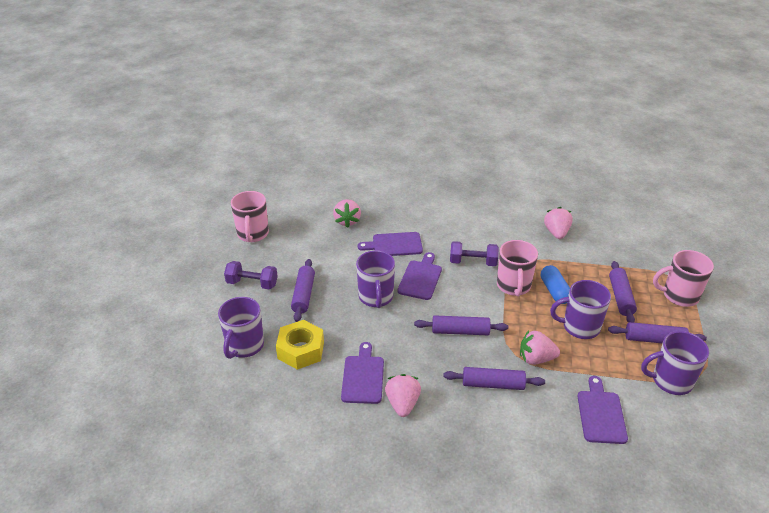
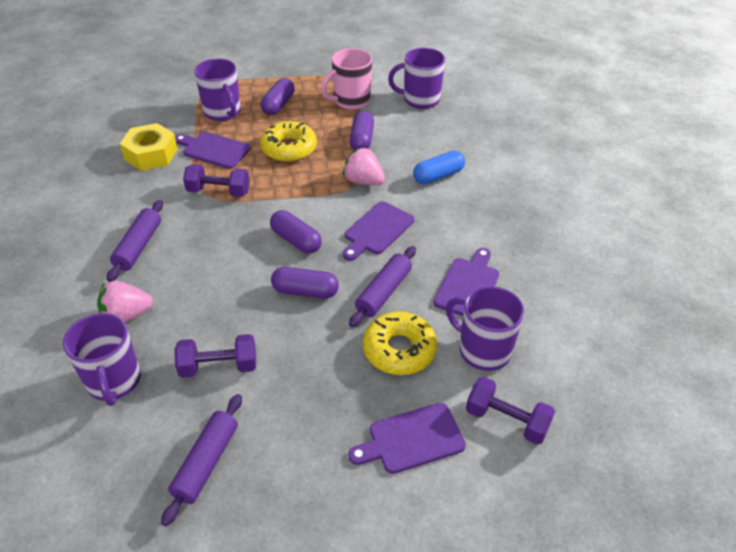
pink mug: [231,191,269,242] [497,240,538,296] [653,250,714,307] = 3 -> [321,48,372,110] = 1
pink strawberry: [333,199,361,228] [385,374,421,417] [520,330,560,365] [544,207,573,239] = 4 -> [97,281,153,323] [343,147,385,185] = 2
purple capsule: none = 0 -> [261,78,295,115] [270,210,322,254] [271,267,339,299] [349,111,374,150] = 4
purple dumbbell: [224,261,278,290] [450,241,499,266] = 2 -> [174,334,256,378] [183,164,250,197] [466,377,555,445] = 3
purple rolling pin: [291,259,315,322] [414,315,508,335] [443,367,545,390] [608,322,707,343] [609,261,637,323] = 5 -> [107,200,163,282] [161,394,242,527] [349,246,416,327] = 3
yellow donut: none = 0 -> [260,121,317,162] [363,312,437,375] = 2

